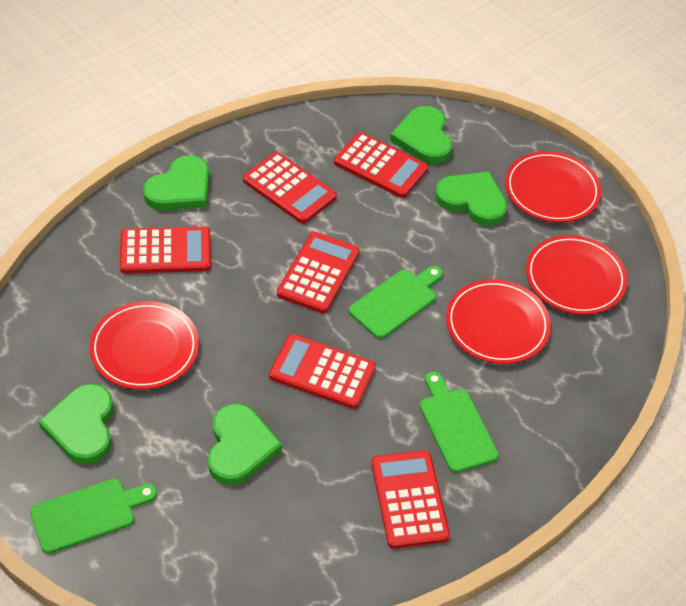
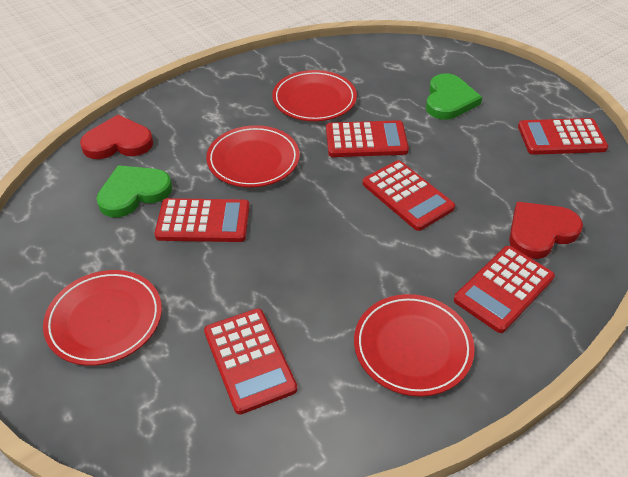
green cutting board: [30,478,157,554] [349,266,443,339] [420,371,499,473] = 3 -> none = 0
green heart: [39,384,114,464] [143,155,209,210] [208,404,282,485] [390,106,452,164] [435,172,508,226] = 5 -> [96,165,172,217] [426,73,482,120] = 2
red heart: none = 0 -> [80,115,153,159] [509,202,583,259] = 2

